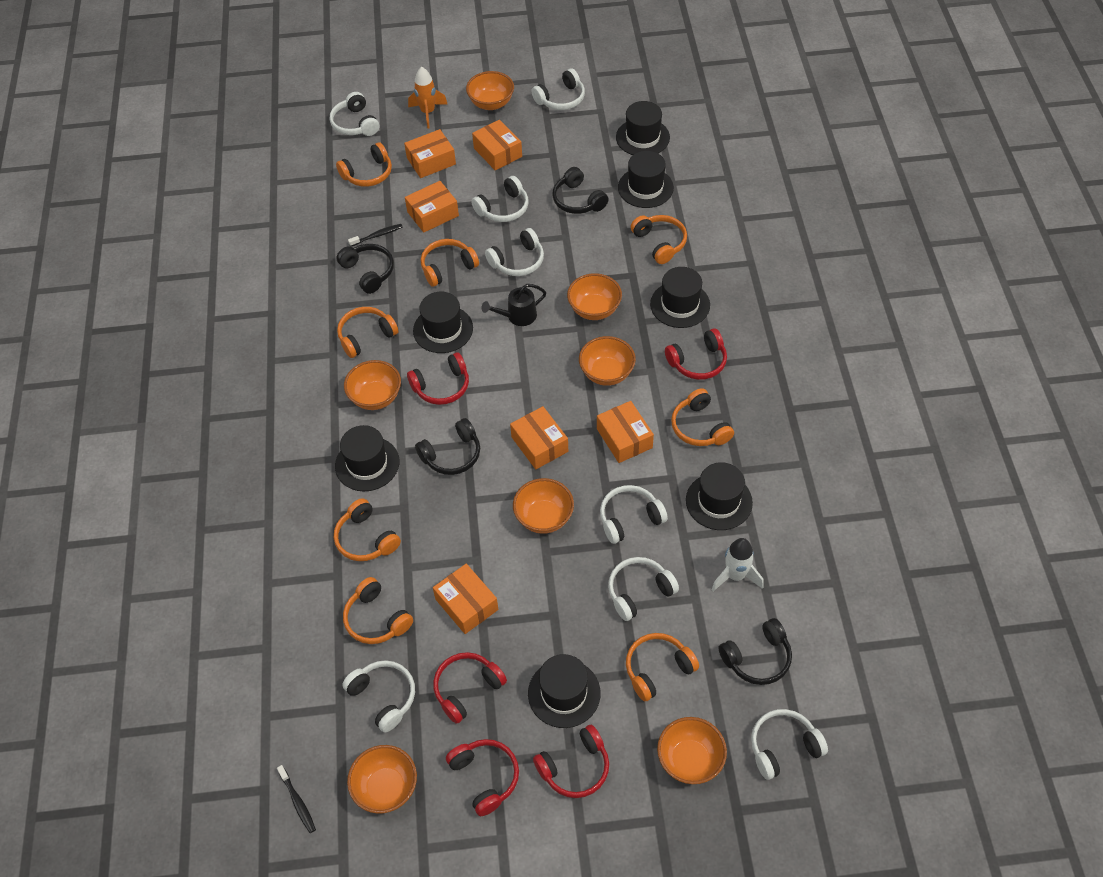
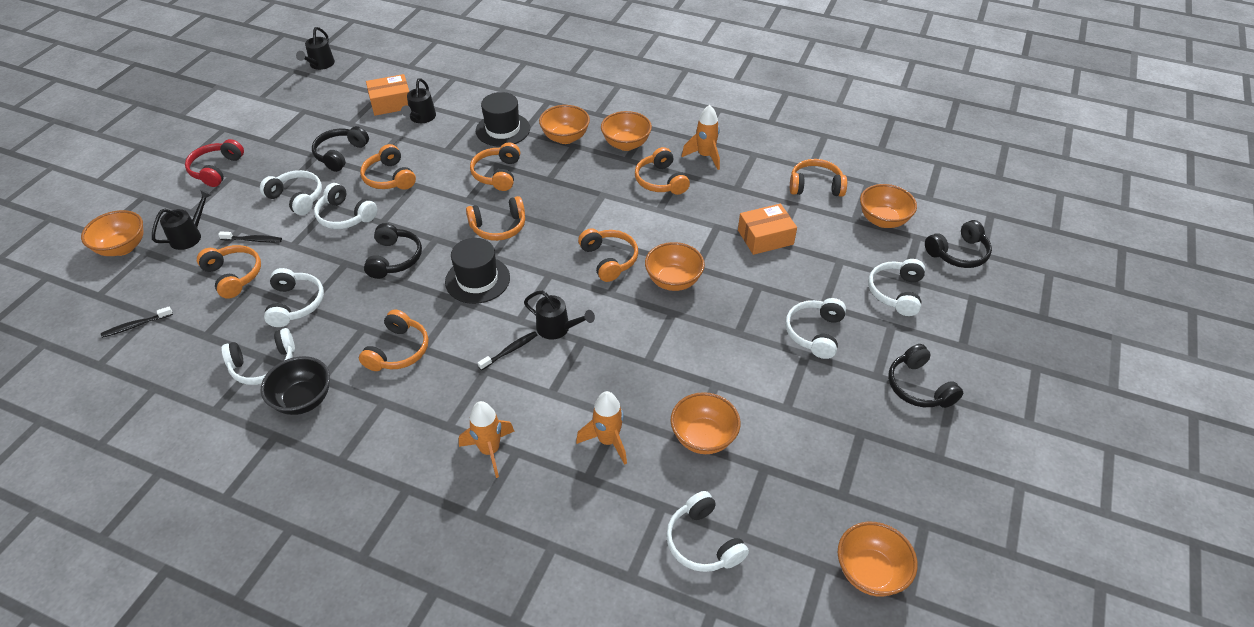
black bowl: none = 0 -> [261,356,330,415] = 1
black hat: [335,425,399,491] [413,292,473,353] [528,654,601,728] [616,101,670,155] [618,151,674,208] [650,267,710,328] [686,462,753,530] = 7 -> [445,238,510,304] [476,92,530,147] = 2
black toothbrush: [277,765,316,833] [348,224,403,247] = 2 -> [101,307,173,338] [218,231,282,243] [478,331,537,370] = 3
black watering can: [482,284,546,326] = 1 -> [152,190,212,250] [296,27,335,70] [401,78,436,123] [524,291,595,340] = 4
orange box: [404,129,456,178] [405,181,459,233] [433,564,498,634] [472,120,522,171] [510,406,568,469] [597,401,654,463] = 6 -> [366,74,409,116] [738,204,797,255] = 2
orange rocket: [408,67,448,128] = 1 -> [459,401,514,478] [576,391,627,465] [682,105,720,170] = 3
red headphones: [407,352,469,405] [433,652,507,724] [446,739,519,816] [533,725,609,798] [665,328,727,380] = 5 -> [185,139,244,187] = 1
white headphones: [330,92,379,136] [342,660,415,732] [471,176,528,222] [485,228,544,276] [531,69,585,110] [600,485,668,544] [608,557,679,621] [751,709,828,780] = 8 -> [221,328,295,385] [260,170,322,215] [264,268,324,327] [314,183,377,229] [666,491,749,572] [785,298,846,359] [868,259,925,316] = 7
white rocket: [712,538,764,591] = 1 -> none = 0

